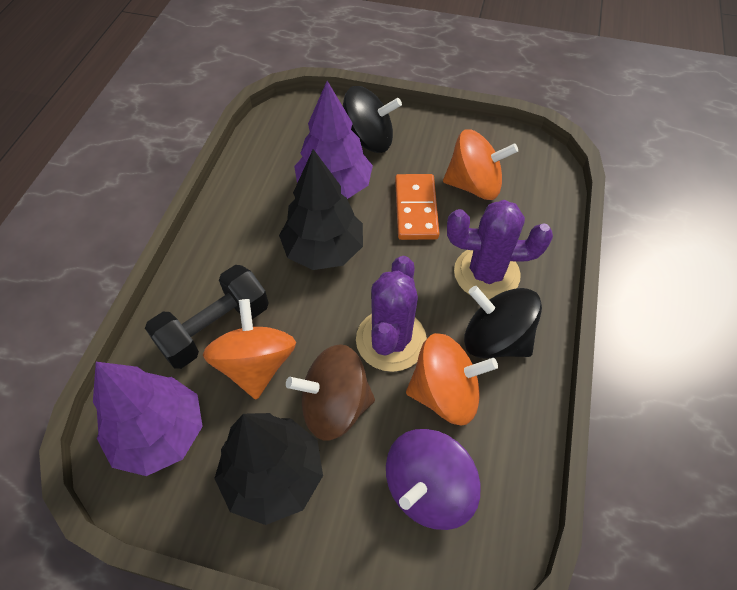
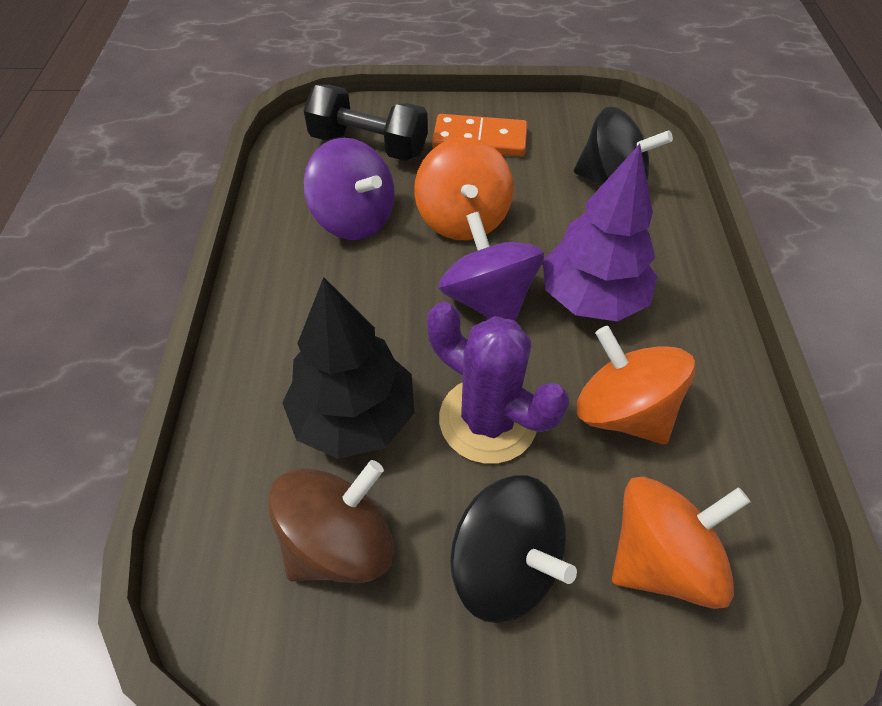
black tree: [214,413,323,525] [279,149,363,270] = 2 -> [282,277,414,459] = 1
purple cactus: [356,256,427,372] [447,200,553,300] = 2 -> [427,301,569,464] = 1
purple spinning top: [386,429,480,530] = 1 -> [304,138,394,240] [438,211,544,321] = 2
purple tree: [93,362,203,476] [294,81,373,199] = 2 -> [543,144,657,322] = 1

